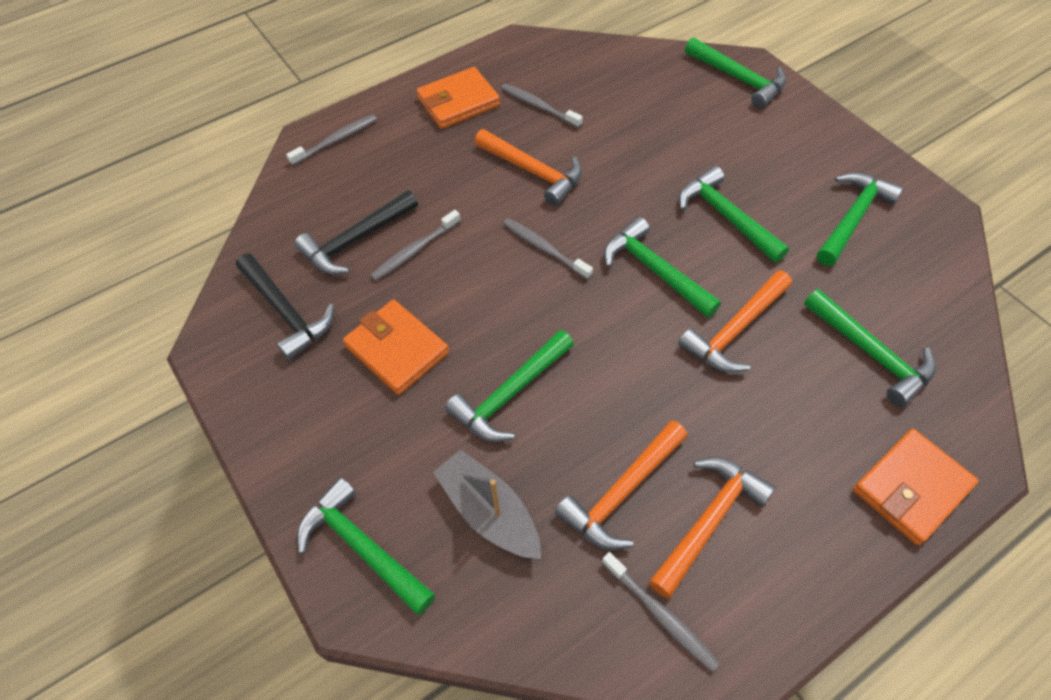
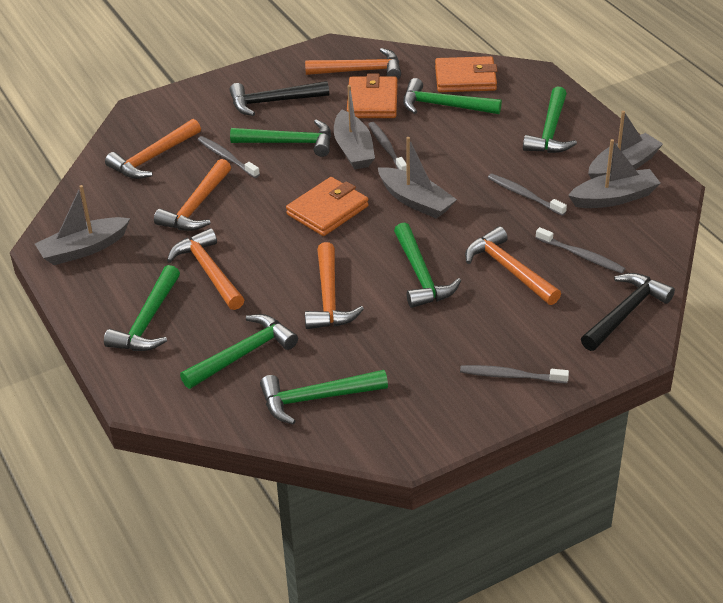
grey boat: [433,449,541,559] = 1 -> [35,185,130,265] [334,85,375,170] [378,137,457,219] [568,139,661,208] [588,111,663,179] = 5
orange hammer: [474,129,582,206] [555,420,687,550] [649,457,776,599] [678,270,792,373] = 4 -> [105,119,201,179] [154,159,231,231] [167,228,244,310] [305,48,401,80] [305,242,364,329] [465,226,561,305] = 6

